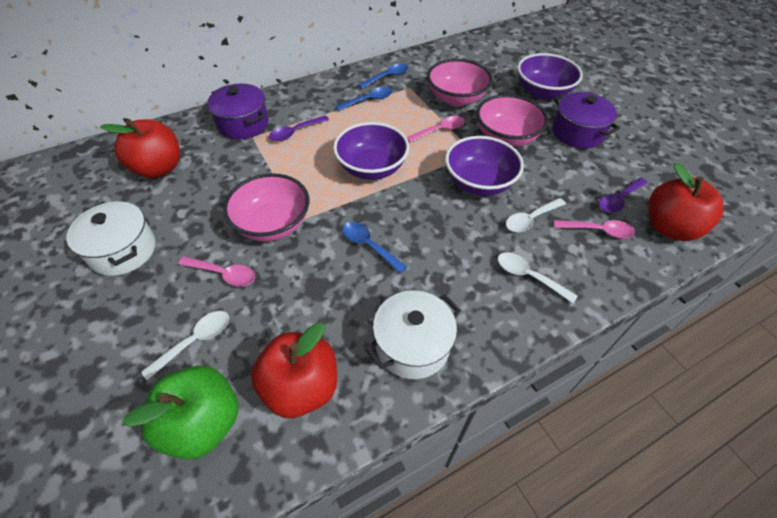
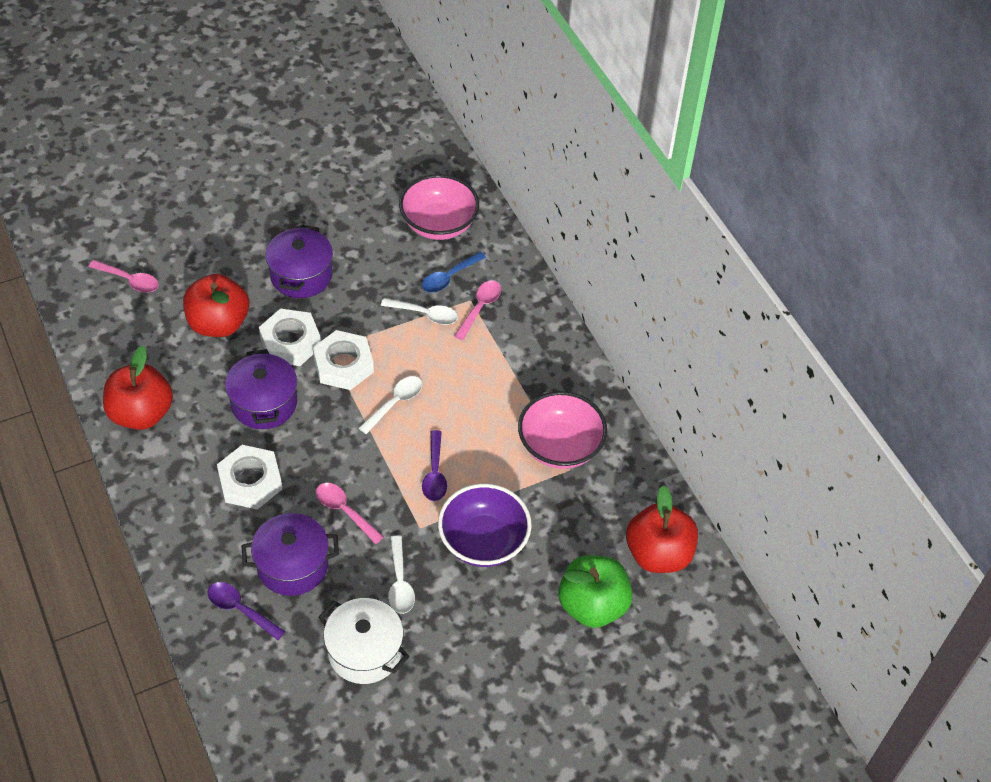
blue spoon: [335,87,392,111] [342,222,407,273] [358,64,408,89] = 3 -> [422,252,486,293] = 1
pink bowl: [223,173,309,242] [427,59,492,107] [476,94,548,147] = 3 -> [399,174,479,240] [518,391,607,469] = 2
purple bowl: [333,122,409,180] [445,136,524,196] [517,53,583,100] = 3 -> [438,484,532,567] = 1
purple pot: [207,83,268,139] [552,92,620,149] = 2 -> [225,349,297,429] [241,513,339,596] [266,225,333,298] = 3
white nut: none = 0 -> [217,445,282,510] [259,309,321,366] [313,330,374,390] = 3
white pot: [67,201,156,276] [365,290,461,379] = 2 -> [319,598,410,684] = 1

